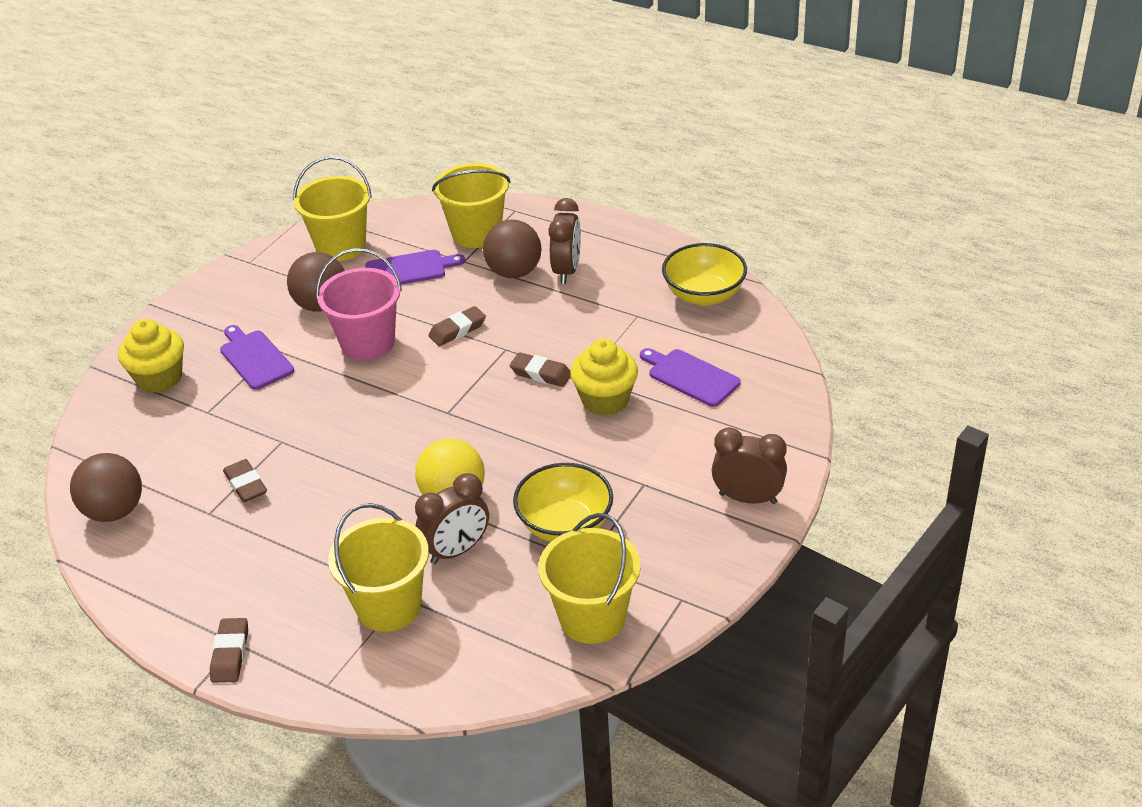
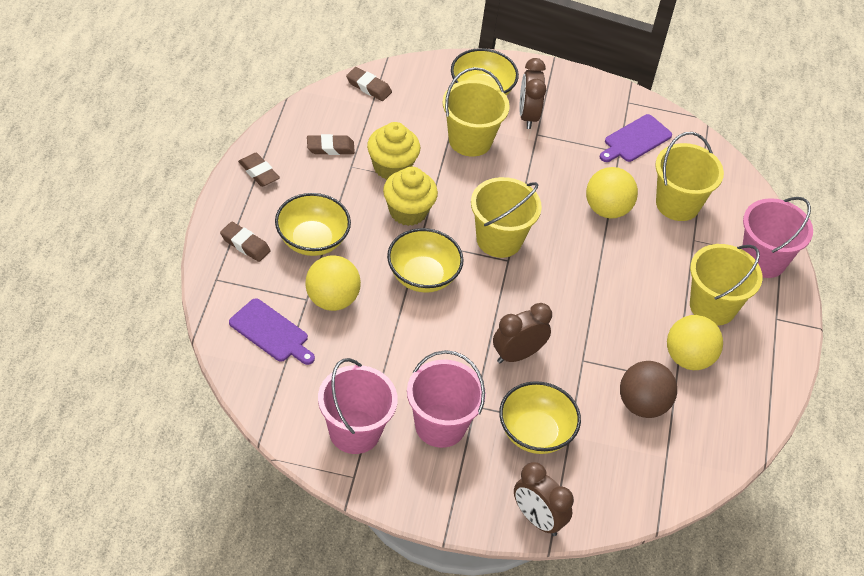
brown ball: [70,453,142,522] [287,252,345,312] [483,220,542,278] = 3 -> [620,361,677,418] = 1
pink bucket: [316,248,402,361] = 1 -> [318,358,398,454] [407,350,486,448] [742,197,813,278] = 3
purple cutting board: [220,325,294,390] [365,250,465,284] [640,348,741,407] = 3 -> [229,298,315,365] [600,114,672,162] = 2
yellow ball: [415,438,485,494] = 1 -> [305,255,361,311] [586,167,638,219] [667,315,723,370] = 3
yellow bowl: [513,463,613,542] [662,243,747,306] = 2 -> [275,193,351,256] [387,228,464,293] [451,48,519,96] [499,381,581,454] = 4

